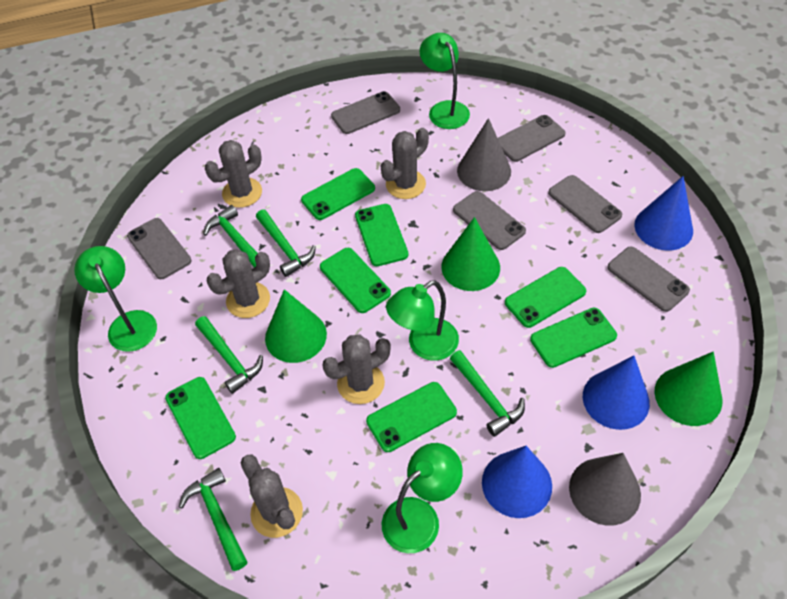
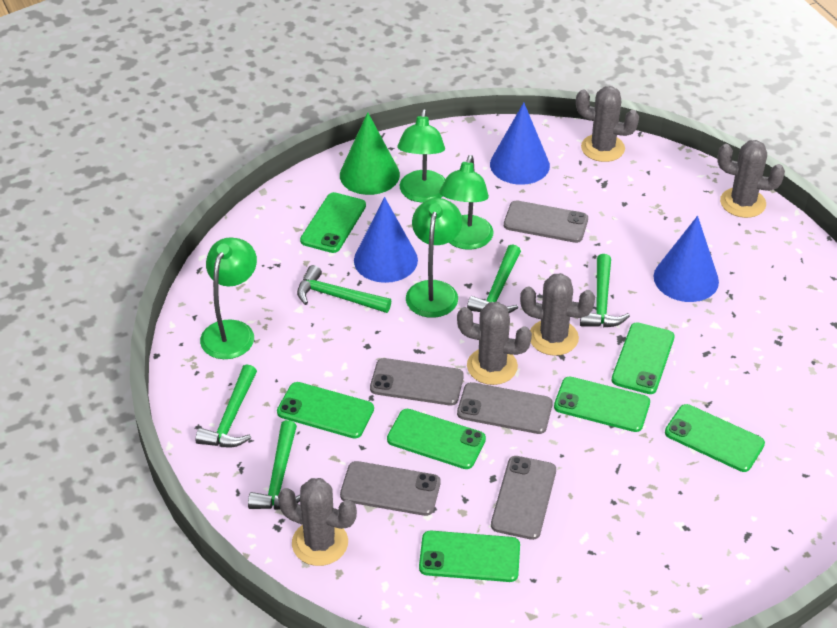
green cone: [265,289,327,363] [441,217,500,291] [655,351,722,426] = 3 -> [340,112,400,195] = 1
grey cone: [457,118,511,191] [569,453,641,526] = 2 -> none = 0
grey phone: [127,218,191,279] [331,91,400,134] [453,191,526,250] [498,115,565,162] [548,175,622,233] [607,247,690,312] = 6 -> [340,461,441,516] [370,358,464,405] [457,382,553,434] [491,456,556,540] [504,200,588,243] = 5

